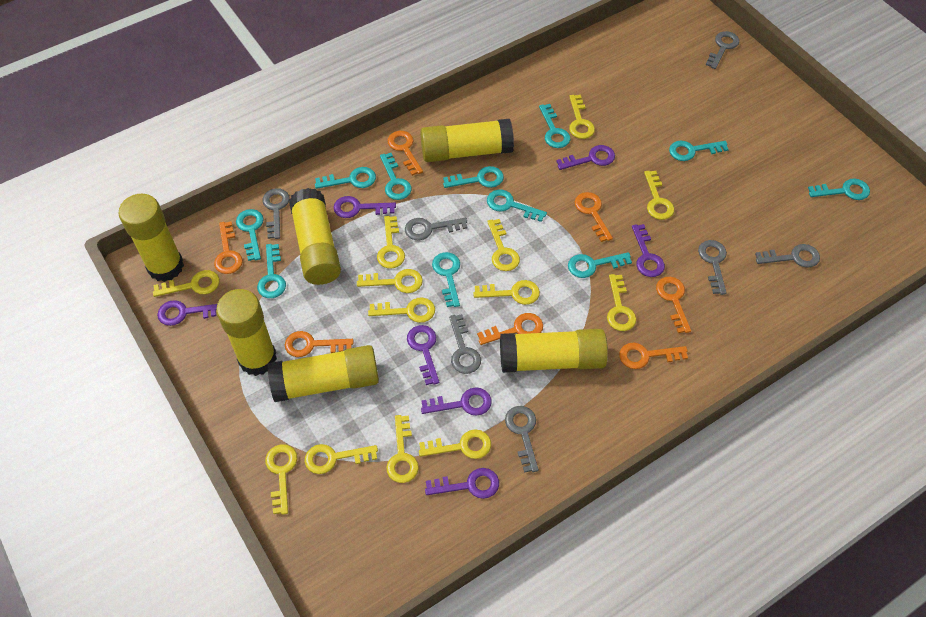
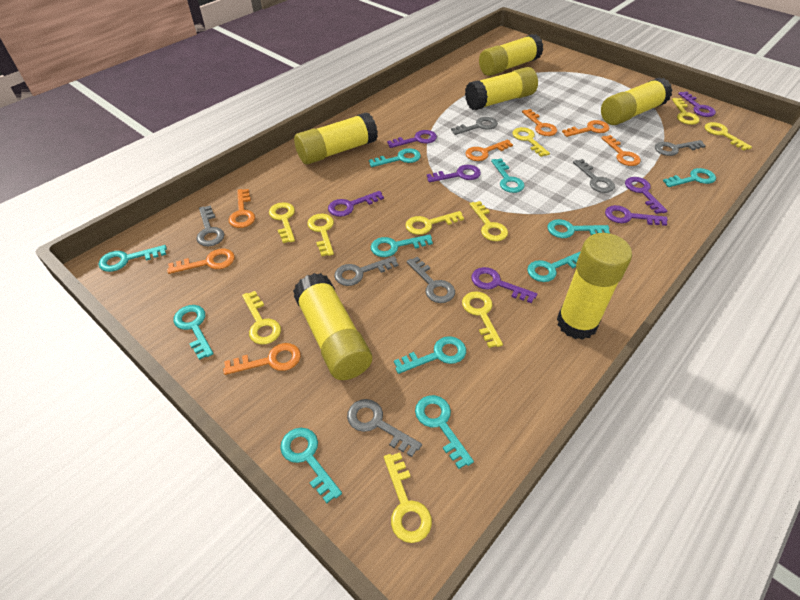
yellow key: [153,270,219,297] [265,444,297,515] [305,444,378,474] [357,269,423,293] [368,297,435,323] [377,216,405,269] [386,415,419,483] [419,429,491,459] [473,280,540,305] [487,219,520,271] [569,95,595,139] [607,274,636,331] [644,171,674,220] = 13 -> [242,291,281,344] [269,202,295,243] [307,213,334,256] [384,453,432,543] [405,211,464,235] [462,291,503,348] [470,201,508,241] [512,127,550,157] [672,98,700,125] [705,122,752,151] = 10

